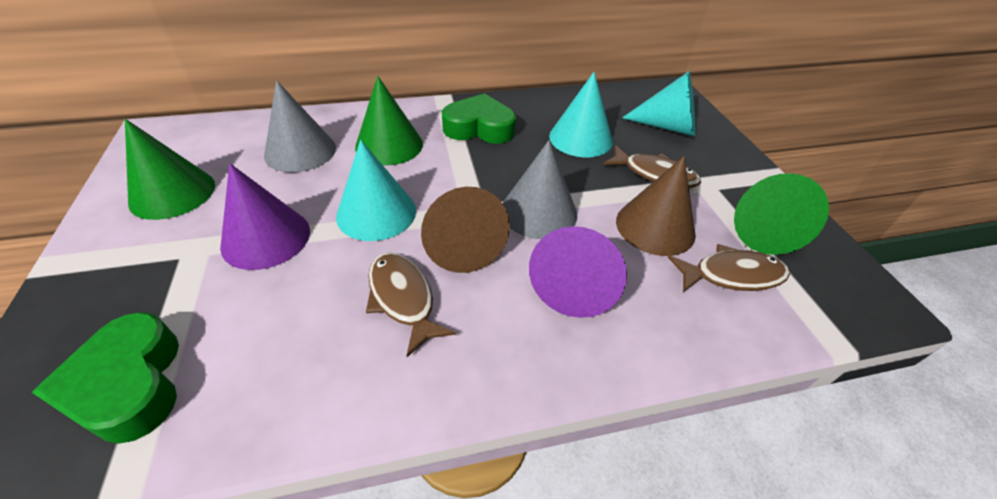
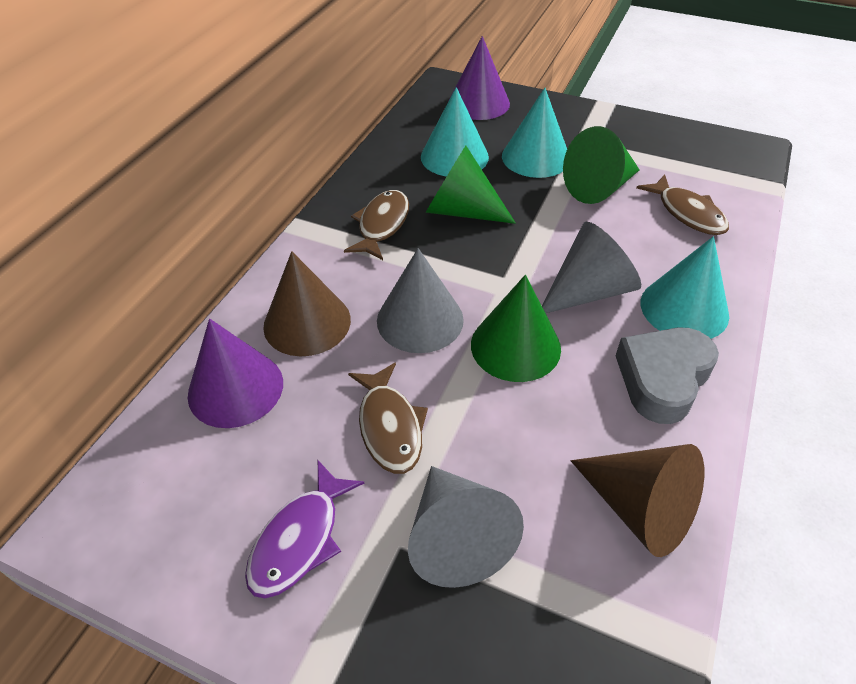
green heart: [32,312,179,444] [442,93,516,144] = 2 -> none = 0
grey cone: [264,80,336,172] [503,140,577,239] = 2 -> [377,248,464,353] [408,466,524,588] [542,222,641,313] = 3
grey heart: none = 0 -> [616,327,719,424] = 1
purple fish: none = 0 -> [245,460,364,598] = 1

